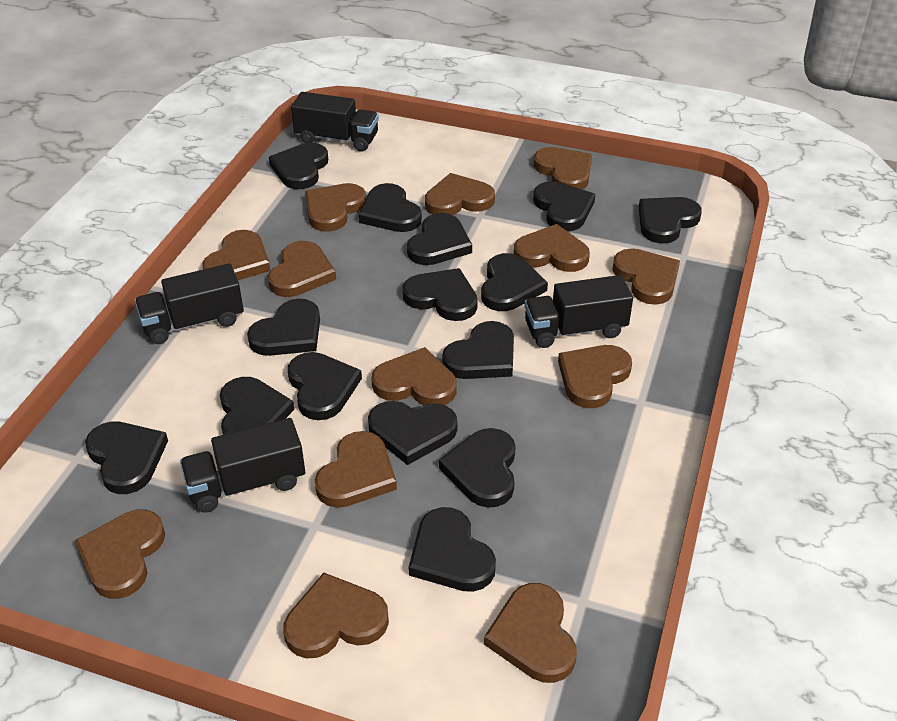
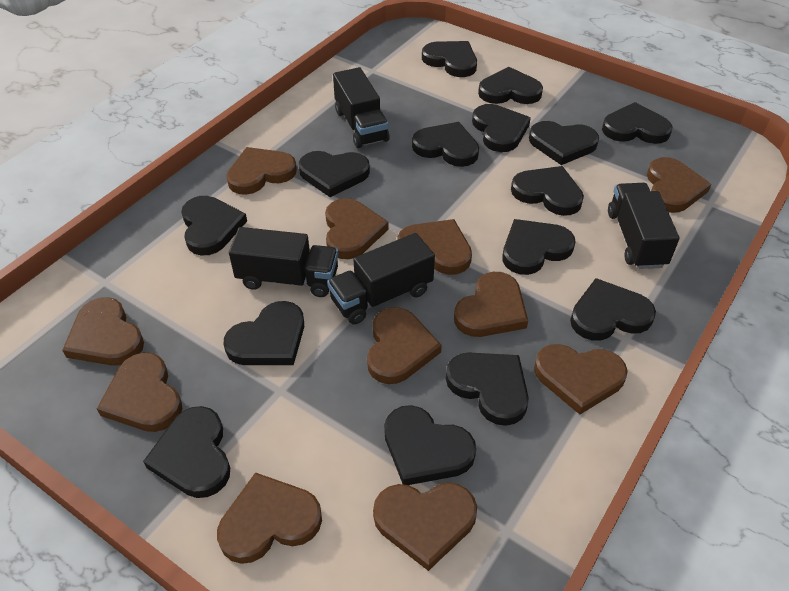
brown heart: [75,509,165,599] [202,230,270,280] [268,241,336,297] [283,573,389,659] [305,183,366,232] [315,431,397,508] [372,347,457,405] [425,173,495,215] [484,583,577,683] [514,224,590,272] [534,147,592,190] [558,345,632,408] [612,248,680,305] = 13 -> [62,297,144,366] [97,353,182,432] [217,472,322,564] [226,147,297,195] [325,198,389,259] [367,307,442,384] [373,482,477,571] [397,219,472,275] [454,272,528,337] [534,344,628,415] [647,157,712,213] = 11

